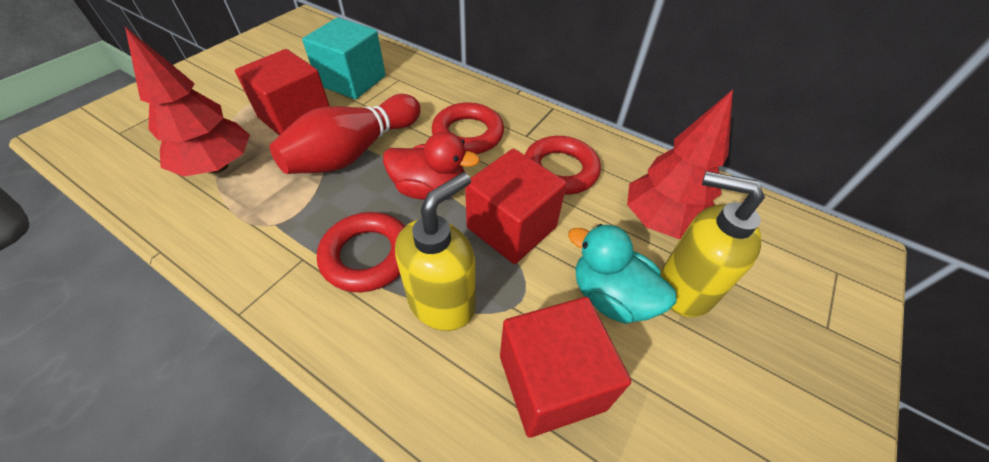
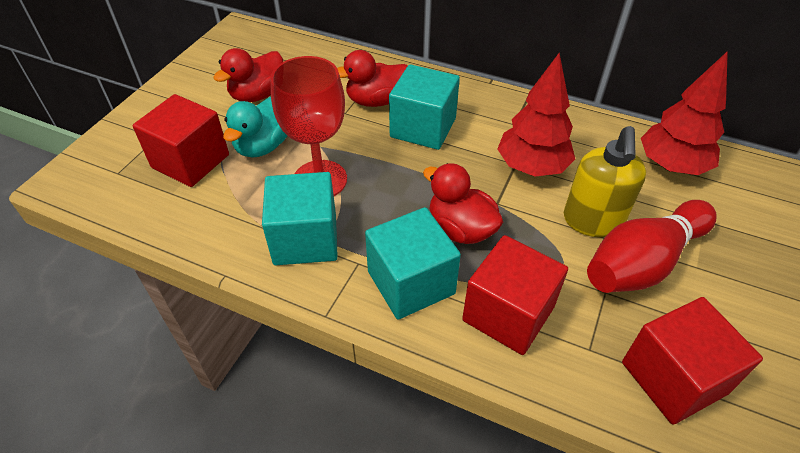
red duck: [383,131,480,200] = 1 -> [213,48,283,102] [337,50,408,107] [423,163,503,244] = 3
red goblet: none = 0 -> [271,56,347,196] = 1
red ring: [317,212,405,292] [432,103,504,154] [525,136,601,195] = 3 -> none = 0
turquoise cube: [302,18,386,99] = 1 -> [262,172,338,265] [365,207,461,319] [389,64,460,150] = 3
yellow soap dispenser: [395,172,476,331] [660,171,765,317] = 2 -> [564,126,646,237] = 1

